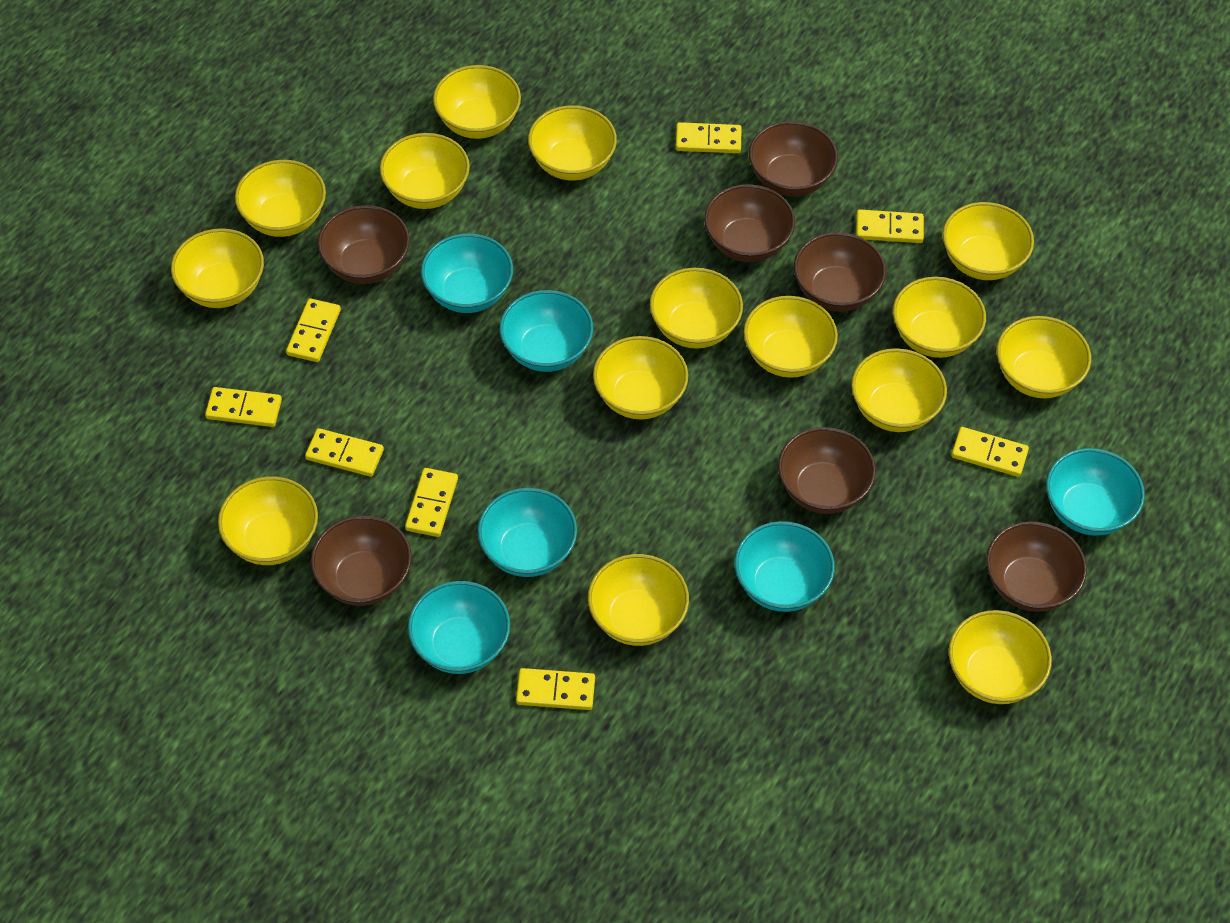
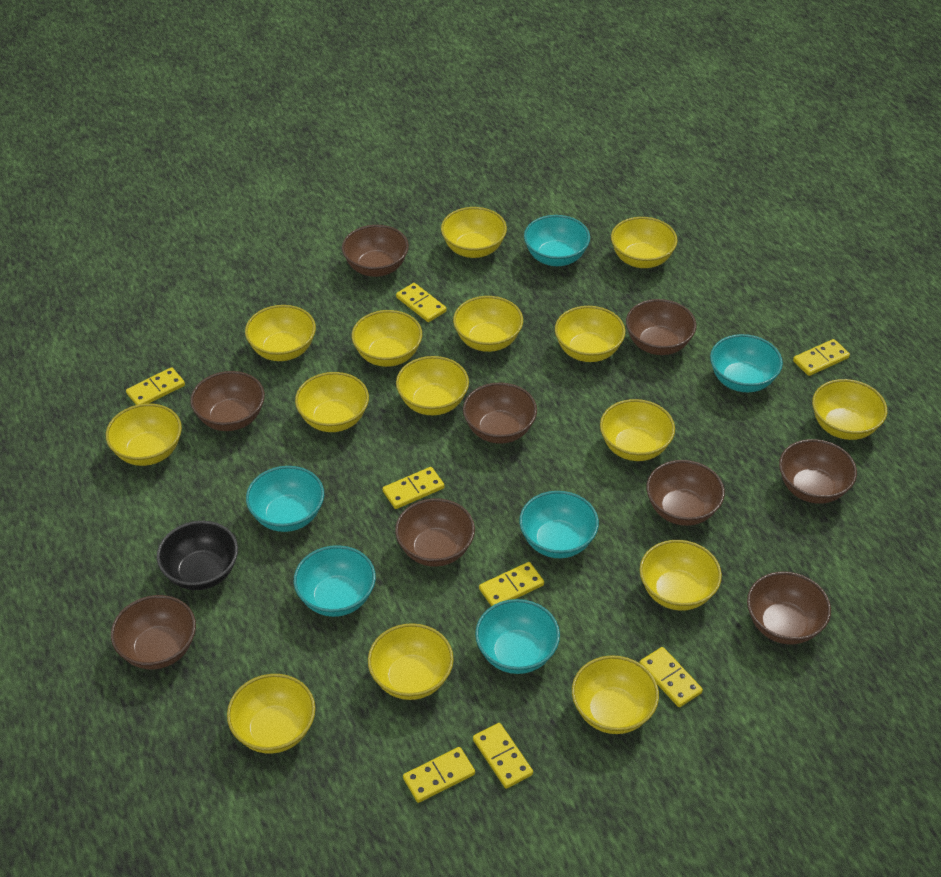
black bowl: none = 0 -> [157,521,238,590] = 1
brown bowl: [311,515,412,606] [318,205,410,284] [704,184,795,262] [749,121,838,197] [778,427,876,514] [794,232,886,312] [986,521,1087,612] = 7 -> [111,595,196,670] [190,371,265,431] [342,225,409,277] [395,498,475,567] [463,382,537,444] [626,299,696,355] [646,460,725,526] [747,572,831,644] [779,439,857,504] = 9

